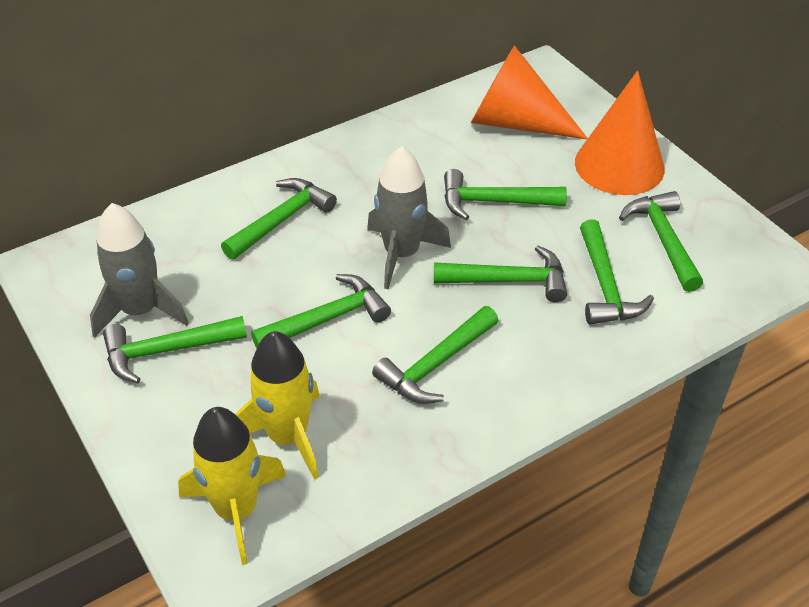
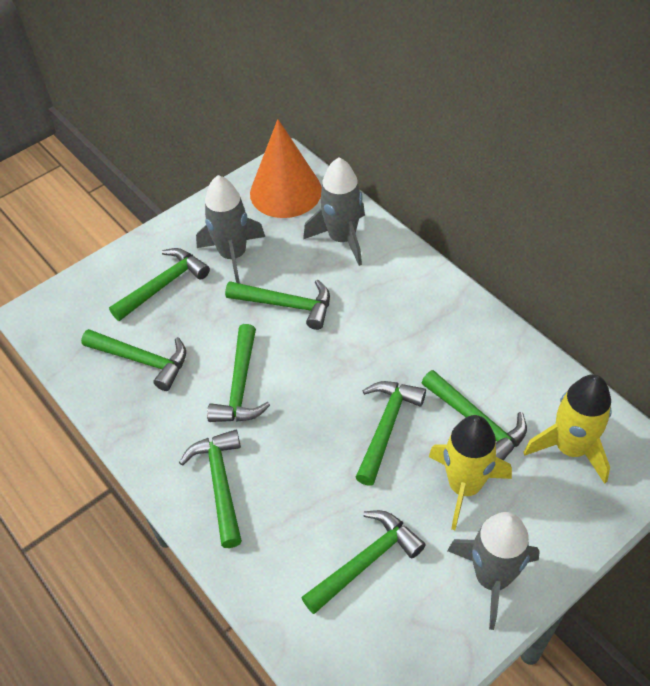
grey rocket: [90,203,189,338] [367,146,451,289] = 2 -> [196,175,265,283] [303,158,365,266] [447,512,540,630] = 3
orange cone: [471,45,588,139] [575,71,665,195] = 2 -> [250,119,322,218] = 1

